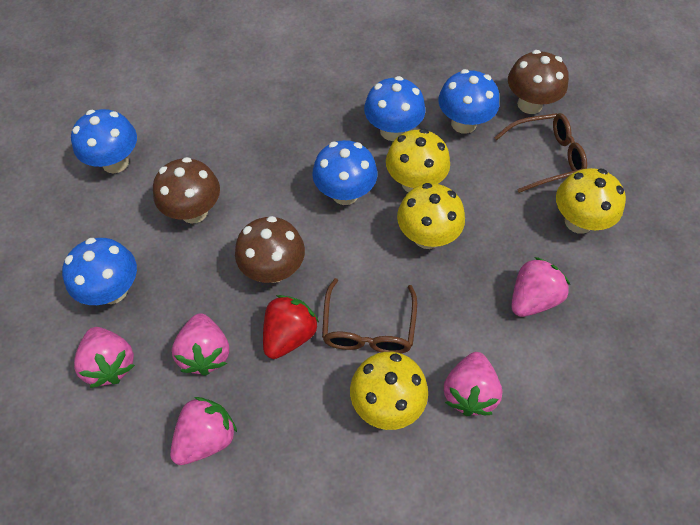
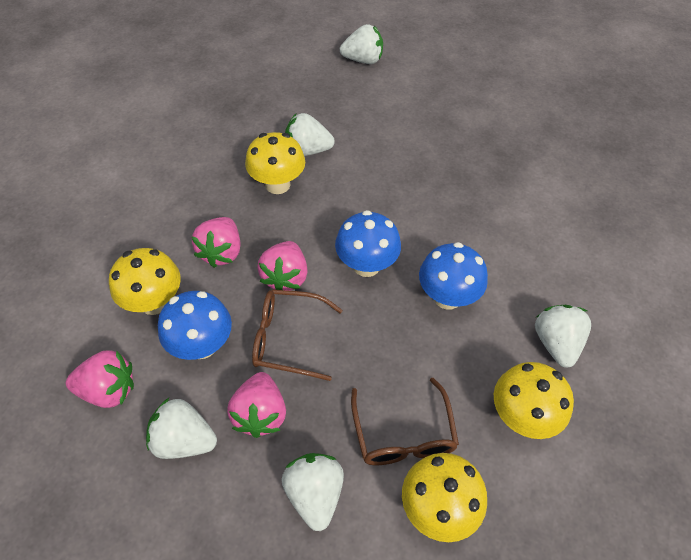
blue mushroom: [62,238,137,305] [71,109,137,173] [312,140,378,205] [364,76,425,141] [438,69,499,134] = 5 -> [158,291,232,360] [335,210,401,277] [419,242,488,310] = 3
brown mushroom: [153,157,220,224] [235,216,305,283] [508,50,569,114] = 3 -> none = 0
pink strawberry: [74,327,135,388] [170,397,237,465] [172,313,229,376] [444,352,502,416] [511,257,570,317] = 5 -> [66,351,134,408] [192,217,241,268] [227,372,286,438] [257,241,308,291] = 4
red strawberry: [263,295,319,359] = 1 -> none = 0
white strawberry: none = 0 -> [146,397,217,459] [282,453,344,531] [285,113,335,156] [340,24,383,64] [535,305,591,368] = 5

